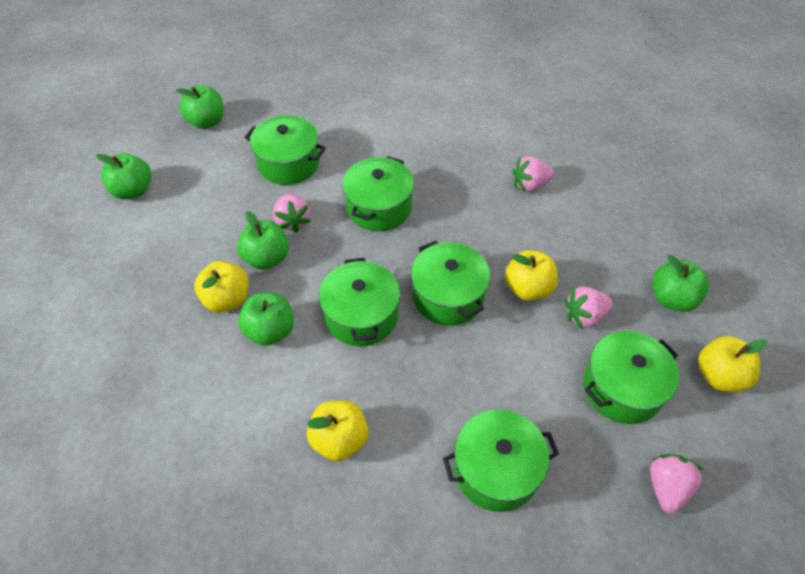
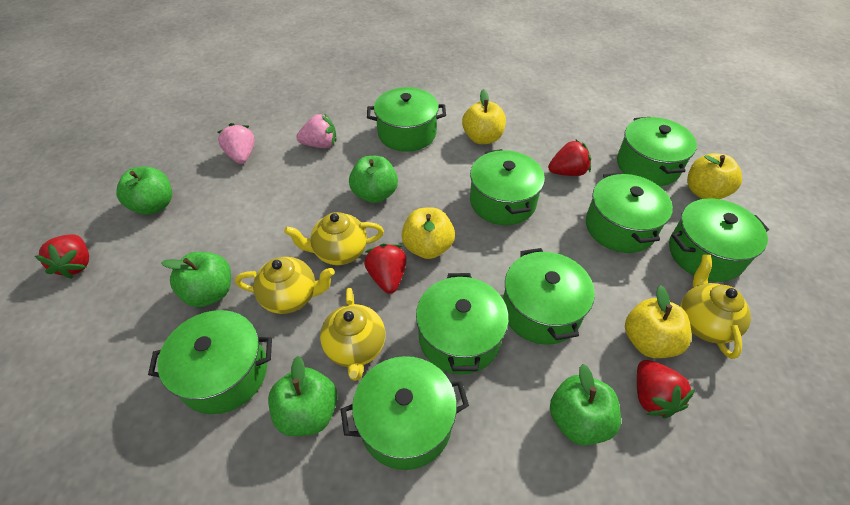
green pot: [244,115,326,185] [319,258,400,346] [342,156,414,231] [411,240,490,325] [443,410,559,512] [583,331,679,424] = 6 -> [148,310,272,414] [340,356,469,470] [367,87,446,152] [416,273,509,374] [470,149,545,225] [503,248,595,345] [586,172,673,253] [617,117,697,186] [669,198,769,282] = 9
pink strawberry: [273,194,311,233] [512,156,554,192] [564,287,613,330] [650,454,704,514] = 4 -> [217,123,255,164] [296,114,336,148] = 2
red strawberry: none = 0 -> [35,234,89,279] [364,243,407,294] [548,139,591,176] [637,360,695,418] = 4
yellow teapot: none = 0 -> [235,257,335,314] [284,212,384,265] [320,288,385,381] [680,255,751,359] = 4

